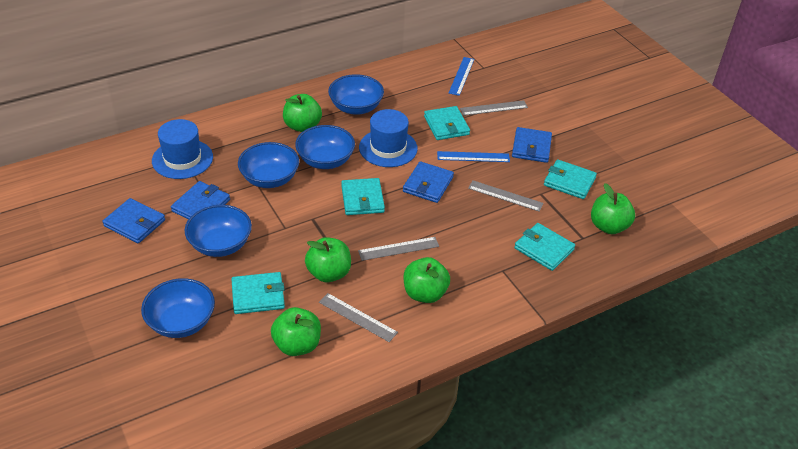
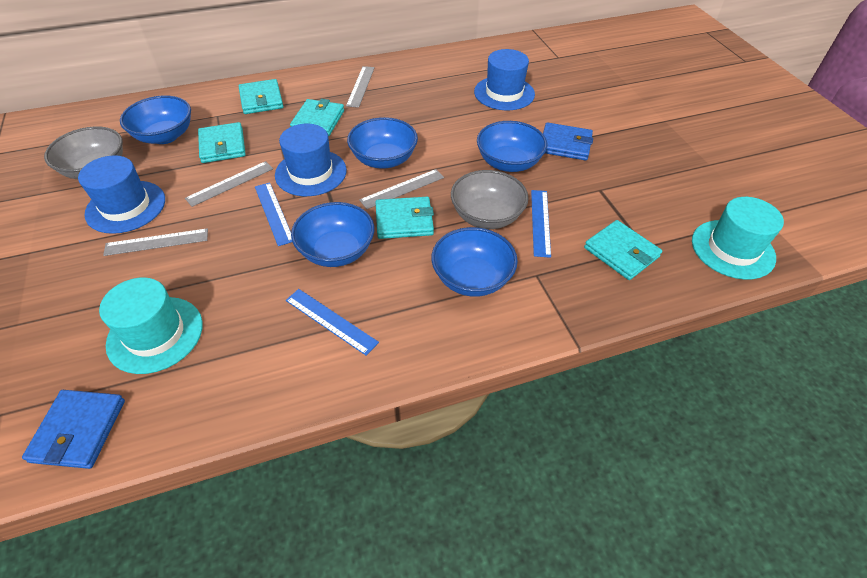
blue hat: [152,119,213,179] [359,109,418,167] = 2 -> [78,155,165,234] [275,124,347,196] [474,49,535,110] = 3
blue ruler: [437,151,510,162] [449,57,474,96] = 2 -> [255,182,292,246] [286,289,379,356] [531,190,551,258] = 3
blue wallet: [103,198,165,243] [171,181,230,219] [403,161,454,203] [512,127,552,163] = 4 -> [22,390,125,469] [543,122,593,161] = 2
green apple: [271,307,321,356] [283,94,322,132] [305,237,351,282] [404,257,450,303] [591,183,635,234] = 5 -> none = 0
grey bowl: none = 0 -> [44,126,123,179] [451,170,529,229] = 2
turquoise hat: none = 0 -> [99,277,203,374] [692,197,784,280] = 2

